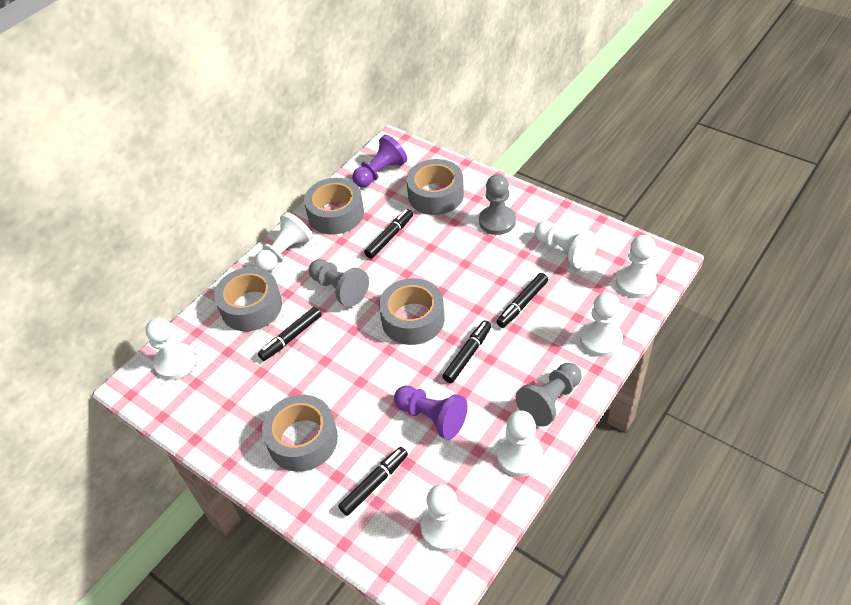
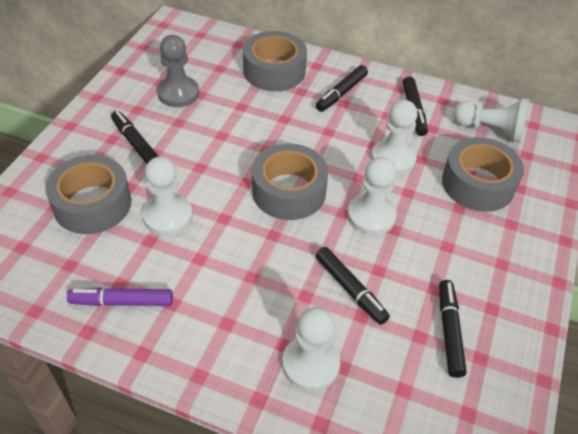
grey pawn: [309,259,369,307] [479,174,516,235] [516,363,581,426] = 3 -> [157,35,199,107] = 1
grey tape: [214,267,282,331] [262,395,338,472] [304,178,364,235] [379,278,444,345] [406,159,464,215] = 5 -> [45,155,131,234] [243,31,307,91] [252,144,328,220] [442,137,524,212] = 4
purple marker: none = 0 -> [67,288,173,306] = 1
purple pawn: [352,135,407,187] [394,386,468,440] = 2 -> none = 0
white pawn: [145,318,196,380] [255,212,313,271] [421,484,469,552] [497,410,543,477] [535,221,598,269] [580,292,623,357] [616,235,657,298] = 7 -> [143,156,193,236] [282,307,340,391] [348,157,397,235] [371,100,418,175] [453,98,529,143] = 5

